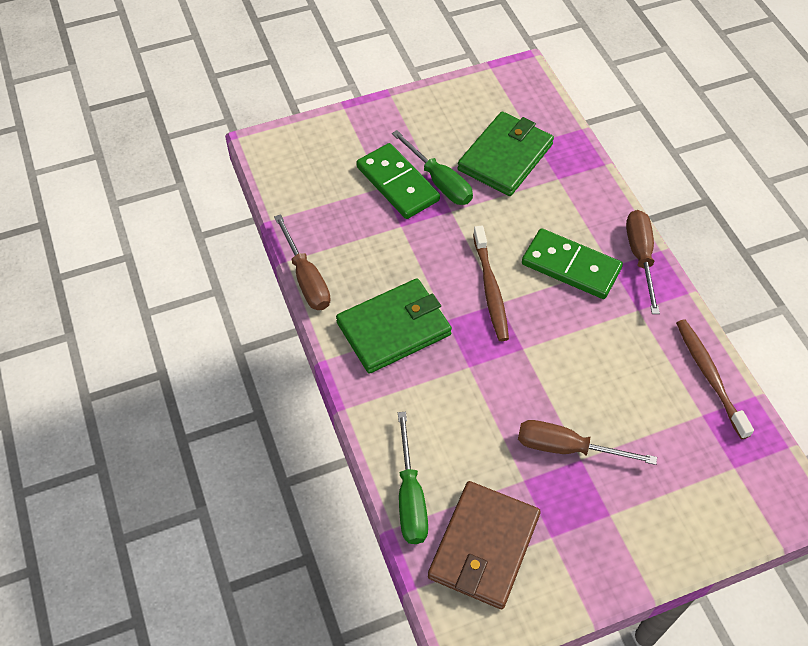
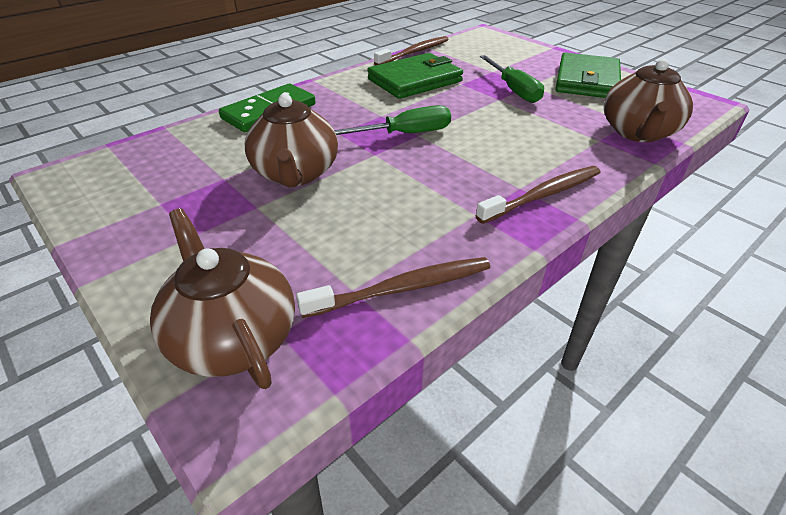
brown screwdriver: [274,214,331,310] [518,420,657,465] [626,210,660,314] = 3 -> none = 0
brown teapot: none = 0 -> [150,208,295,389] [245,94,338,187] [604,59,693,142] = 3
brown toothbrush: [473,226,509,341] [676,319,754,439] = 2 -> [296,257,490,318] [374,36,449,65] [476,166,601,224] = 3
brown wallet: [428,481,541,609] = 1 -> none = 0
green domino: [356,143,440,219] [522,228,623,299] = 2 -> [219,84,316,132] = 1

